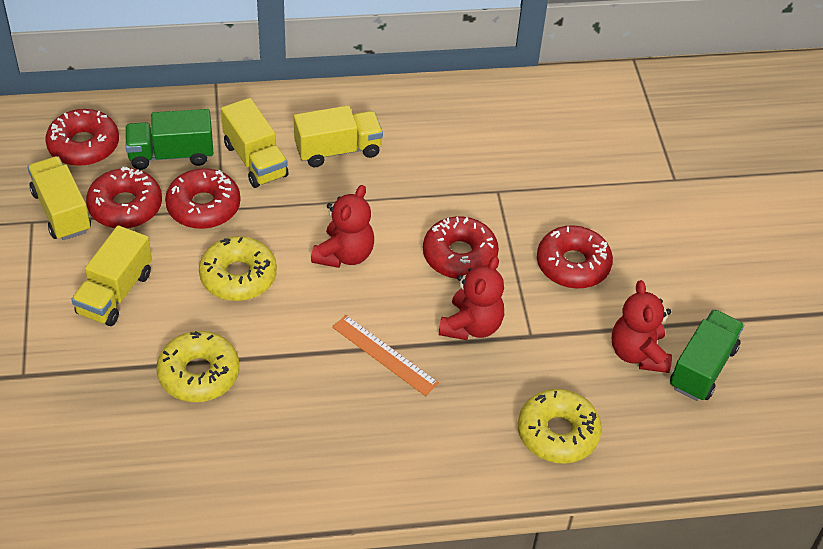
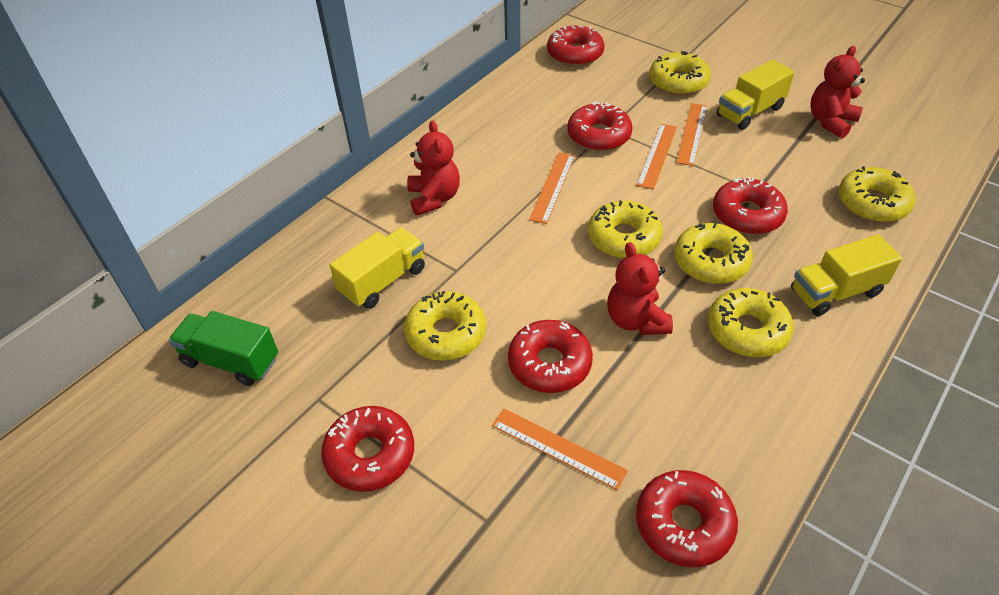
green truck: [125,109,213,170] [670,309,744,401] = 2 -> [168,311,278,386] = 1
orange ruler: [332,315,439,396] = 1 -> [492,408,628,490] [529,152,575,224] [636,124,677,190] [676,103,707,166] = 4
red donut: [45,109,119,166] [86,167,162,229] [165,168,240,229] [423,216,499,279] [537,225,613,289] = 5 -> [321,406,414,492] [508,320,593,393] [547,26,604,66] [567,102,633,151] [636,470,738,567] [713,177,788,235] = 6
yellow donut: [157,331,239,402] [199,236,277,301] [518,389,602,464] = 3 -> [404,291,486,361] [588,200,663,258] [649,51,711,95] [674,223,753,284] [708,288,794,357] [838,166,915,222] = 6
yellow truck: [28,156,91,240] [71,226,152,326] [221,98,289,188] [294,105,383,167] = 4 -> [329,228,425,309] [717,59,795,130] [791,234,902,316] = 3

